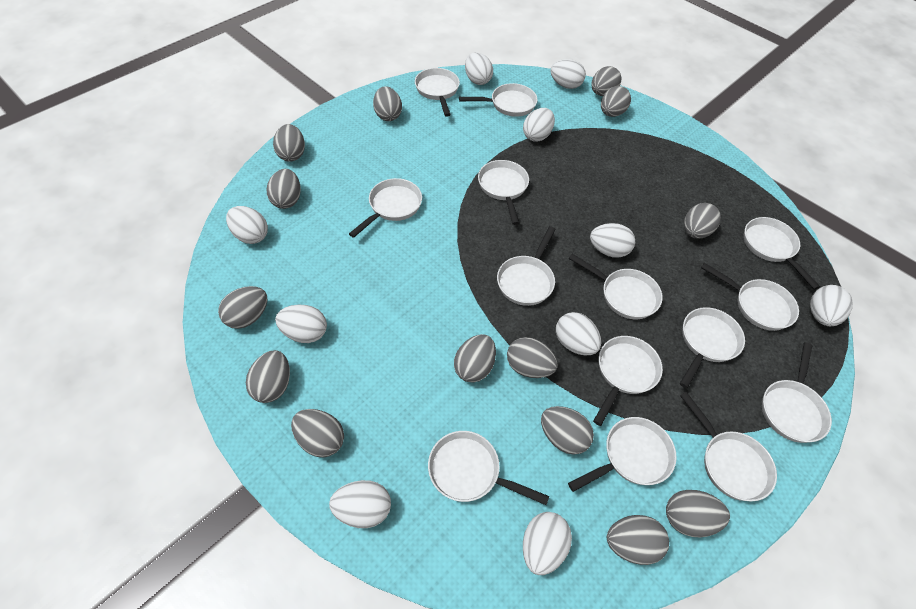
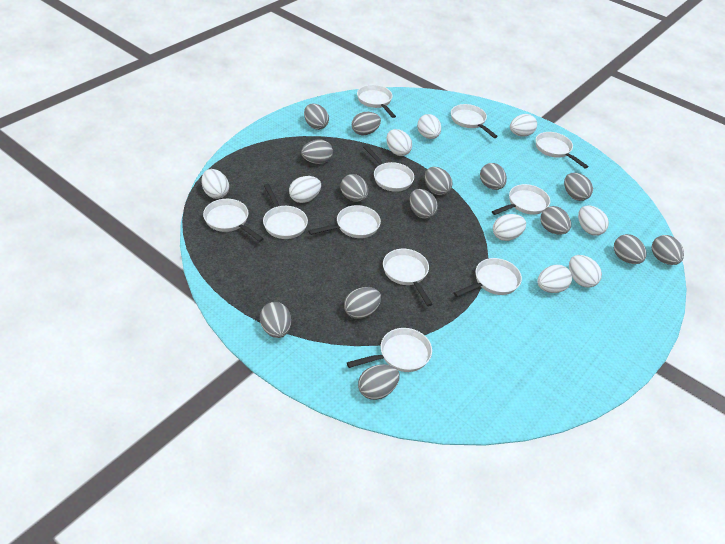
white egg: [226,206,268,244] [275,305,327,343] [329,480,391,528] [465,52,493,85] [523,108,555,142] [523,512,572,575] [550,59,586,89] [556,312,601,355] [590,223,635,258] [810,285,853,326] = 10 -> [201,169,229,199] [289,176,321,203] [386,129,412,156] [417,114,441,139] [493,214,526,241] [510,114,537,137] [537,265,572,293] [569,255,602,288] [578,206,609,235] = 9
white pan: [349,178,422,238] [415,68,460,117] [428,431,549,505] [459,83,537,117] [478,160,529,225] [497,226,556,306] [568,254,663,319] [568,417,677,492] [593,336,663,426] [680,307,745,388] [680,392,777,501] [701,263,799,331] [744,217,820,290] [762,342,832,443] = 14 -> [203,199,264,242] [263,184,308,239] [308,205,381,238] [347,328,432,372] [357,85,396,118] [363,145,414,192] [383,249,433,306] [451,104,498,138] [454,258,522,297] [492,184,550,215] [536,132,589,169] = 11

